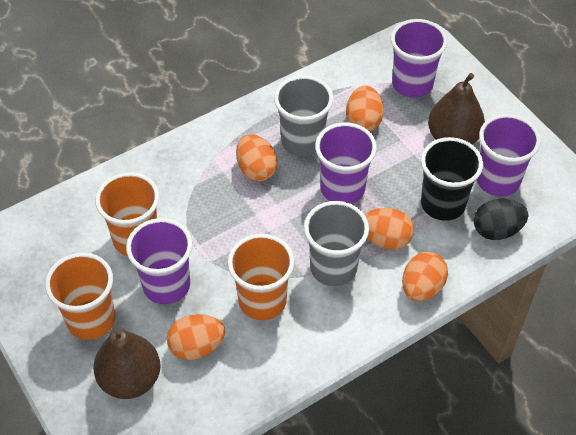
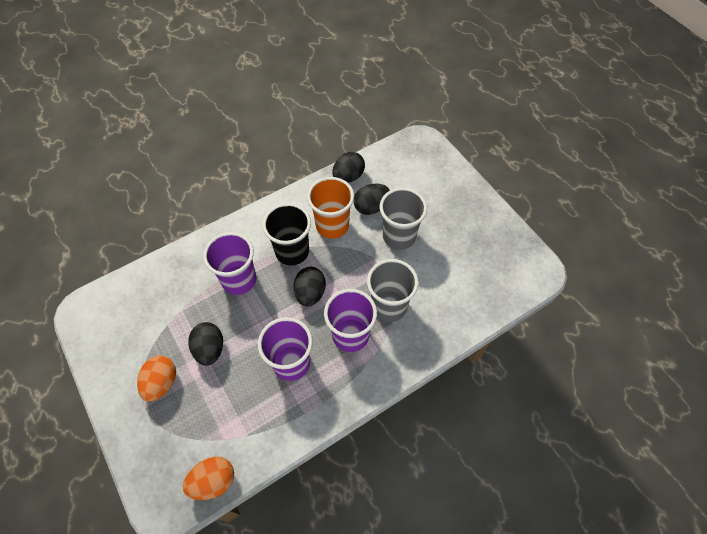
black egg: [474,199,528,240] = 1 -> [188,322,223,366] [294,267,326,307] [332,152,365,183] [354,184,390,215] = 4
brown pear: [93,328,161,399] [428,73,485,144] = 2 -> none = 0
orange cup: [45,253,115,340] [95,172,159,256] [228,234,294,320] = 3 -> [307,177,354,239] = 1
orange egg: [167,314,225,360] [236,134,278,181] [346,86,384,132] [364,208,414,249] [402,252,448,301] = 5 -> [137,356,176,402] [183,457,234,500] = 2
purple cup: [126,218,193,304] [315,122,377,204] [391,19,448,98] [476,114,541,197] = 4 -> [203,232,257,295] [258,317,313,381] [324,289,377,352] = 3

